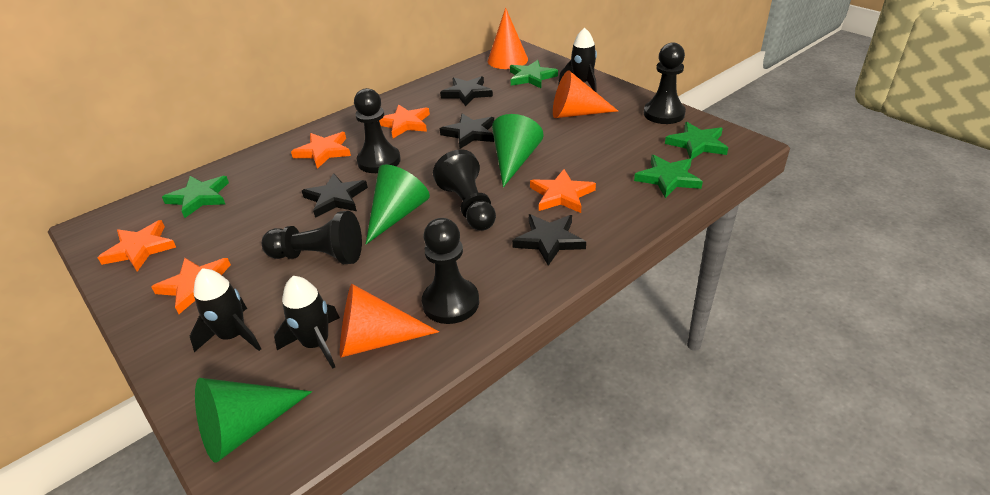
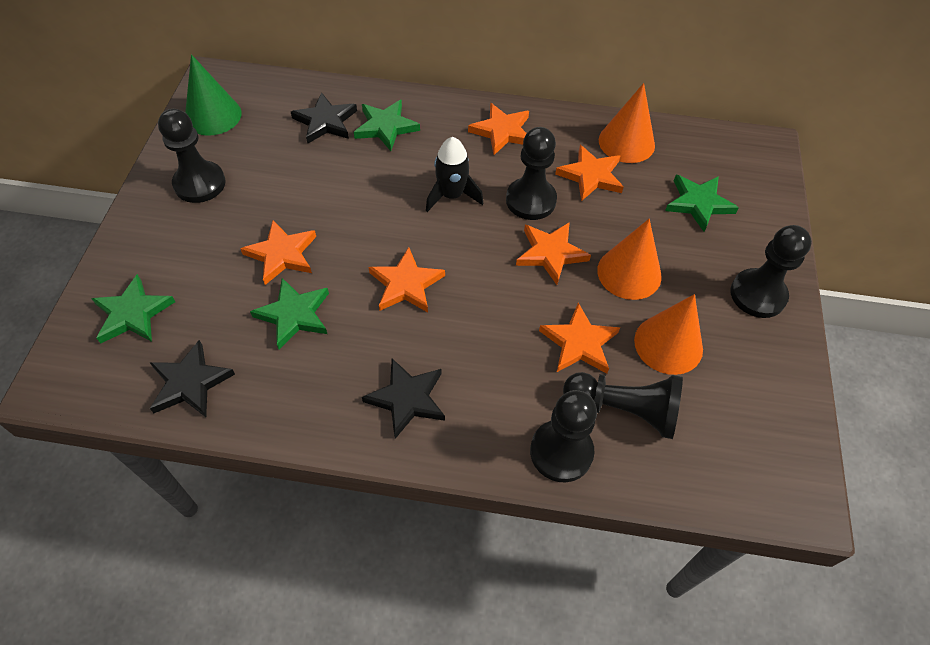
black rocket: [190,268,261,352] [274,276,340,369] [558,28,597,93] = 3 -> [426,137,483,212] = 1
black star: [302,173,368,218] [440,76,493,106] [440,113,494,149] [512,214,586,266] = 4 -> [149,340,235,417] [291,92,357,144] [362,358,445,439] = 3
green cone: [195,378,312,463] [366,164,430,244] [492,114,544,187] = 3 -> [185,54,242,136] = 1
orange star: [97,220,176,272] [151,258,231,314] [291,132,351,169] [379,104,430,138] [530,169,596,213] = 5 -> [240,220,316,285] [369,247,445,313] [468,103,529,155] [516,222,591,285] [539,303,620,374] [555,145,623,201] = 6

